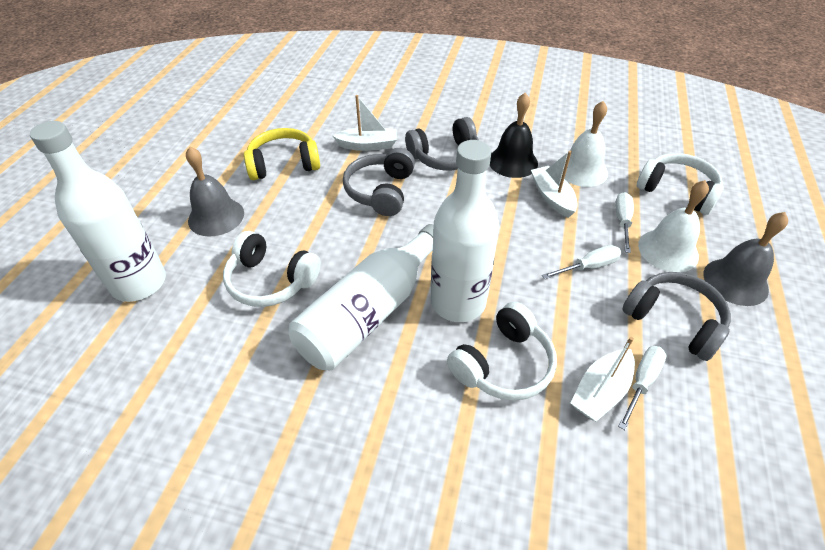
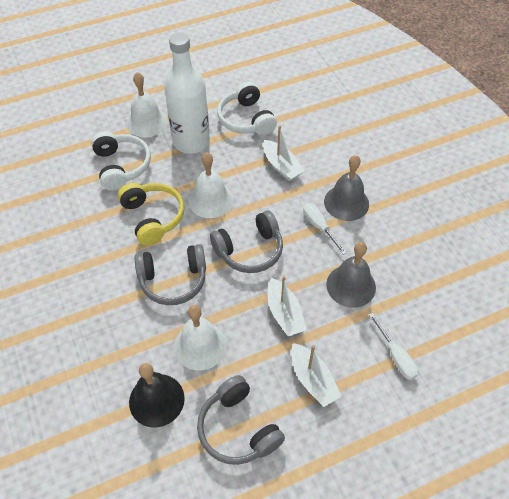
white bell: [564,101,608,187] [638,180,709,272] = 2 -> [126,72,168,137] [174,305,226,370] [189,152,233,218] = 3
white bottle: [30,121,166,302] [289,224,434,370] [431,140,499,322] = 3 -> [164,32,210,154] = 1
white headphones: [223,231,321,307] [447,302,557,401] [637,153,724,215] = 3 -> [91,131,151,191] [217,82,277,135] = 2
white screwdriver: [542,245,621,279] [615,192,634,253] [618,346,667,430] = 3 -> [303,203,347,255] [369,313,419,380] = 2

